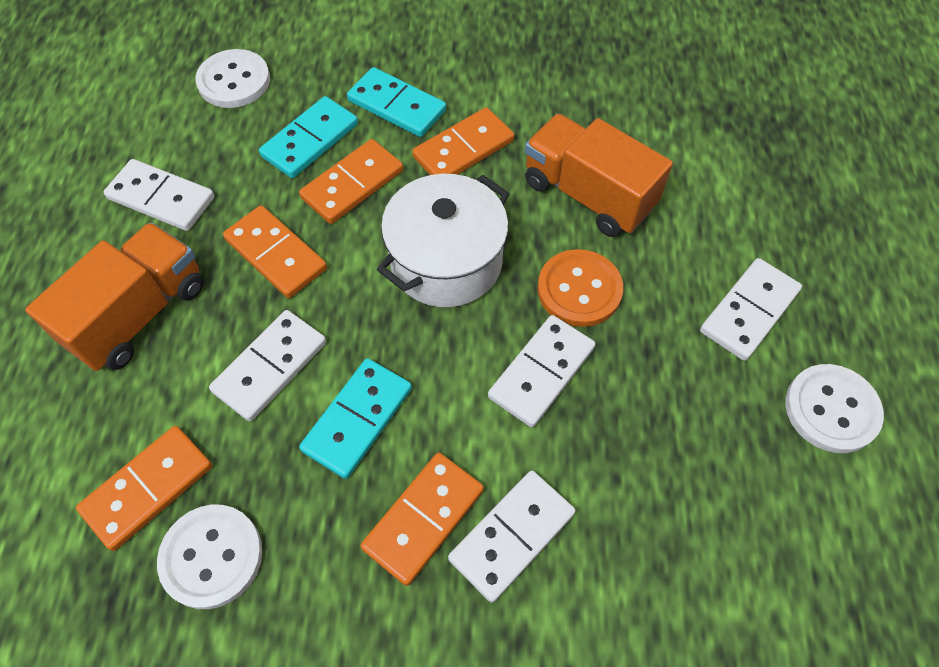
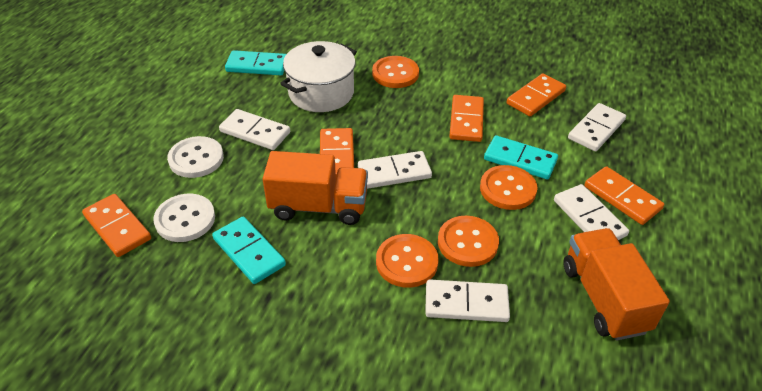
orange button: [538,249,623,327] = 1 -> [372,56,419,88] [376,234,439,288] [438,216,499,267] [480,165,538,210] = 4
white button: [157,505,262,609] [195,49,270,108] [785,364,884,453] = 3 -> [153,194,215,242] [167,136,224,178] = 2

